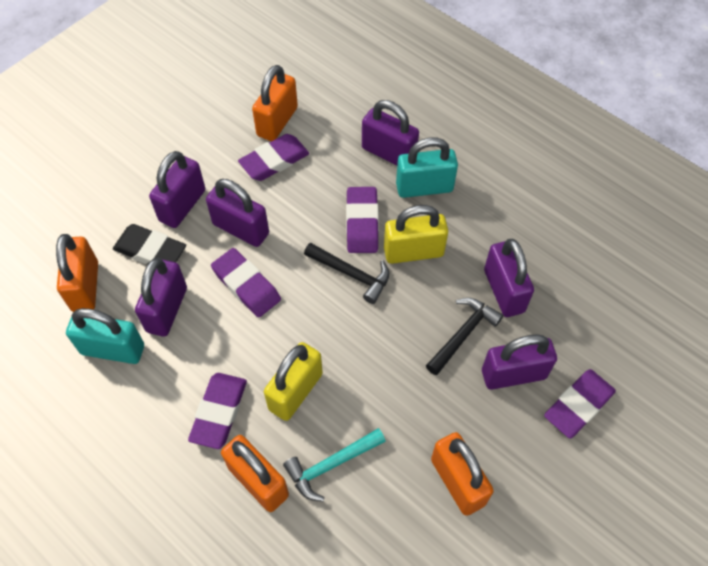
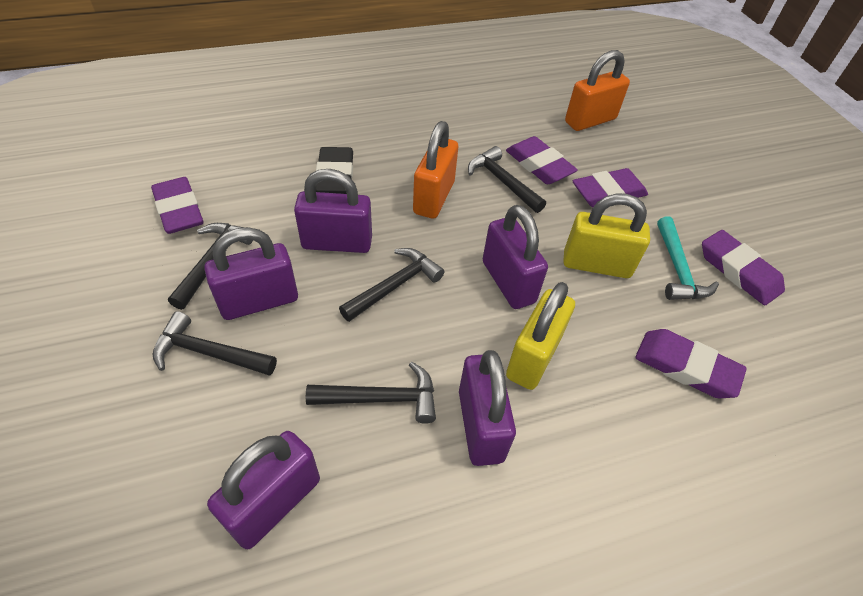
black hammer: [304,243,389,304] [426,298,503,375] = 2 -> [152,311,277,376] [168,223,253,310] [306,362,436,424] [339,248,445,322] [468,146,546,213] = 5
orange padlock: [56,234,98,312] [221,435,289,512] [252,65,298,141] [431,432,494,516] = 4 -> [413,121,458,219] [565,50,630,131] = 2
purple padlock: [135,258,187,337] [149,151,205,228] [206,179,269,247] [362,100,419,166] [482,334,557,390] [484,239,534,317] = 6 -> [204,227,298,320] [207,431,320,549] [294,169,372,253] [459,350,516,466] [483,205,548,309] = 5
turquoise padlock: [66,308,144,364] [396,137,458,198] = 2 -> none = 0

